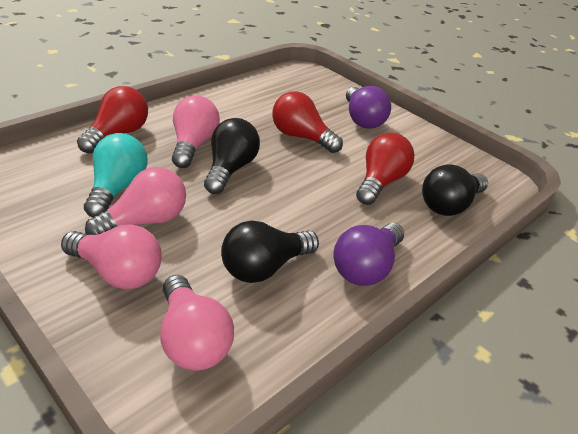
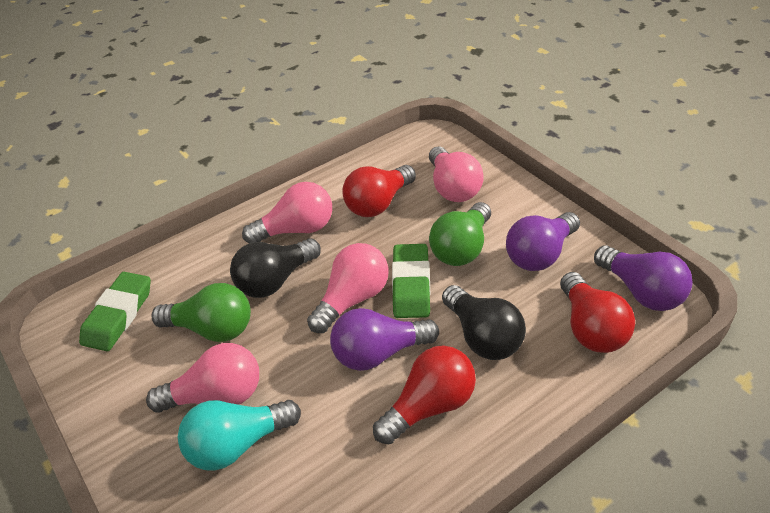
black light bulb: [204,118,260,194] [221,221,319,283] [422,164,488,216] = 3 -> [230,238,321,298] [442,285,526,360] = 2
green eraser: none = 0 -> [79,272,151,351] [392,244,430,318] = 2
green light bulb: none = 0 -> [151,283,251,342] [429,202,491,266] = 2
purple light bulb: [333,223,404,286] [346,86,391,129] = 2 -> [330,308,439,371] [506,212,580,271] [594,245,693,311] = 3

